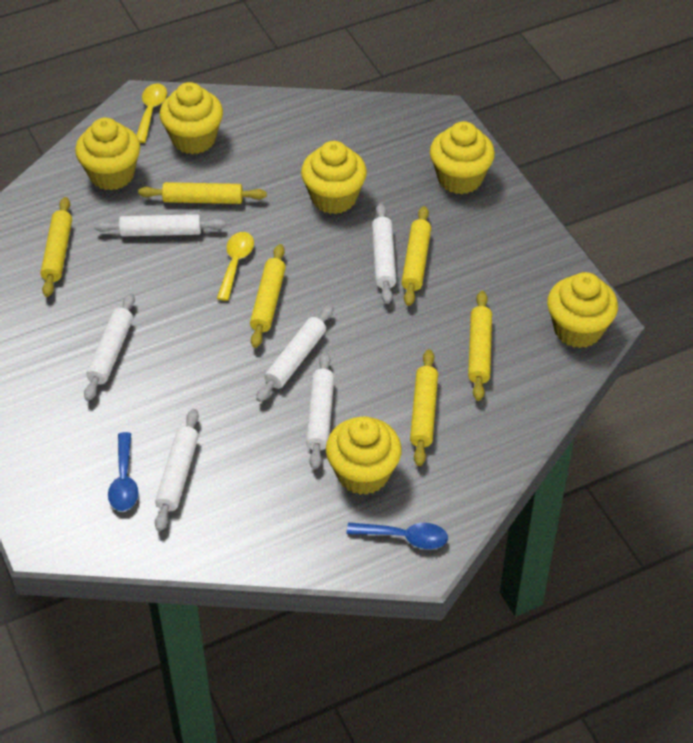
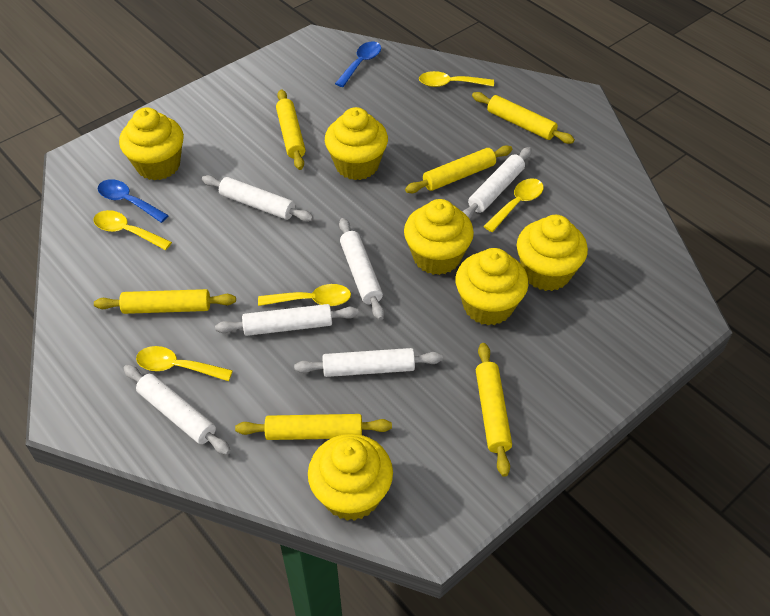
yellow spoon: [136,84,167,143] [217,232,254,301] = 2 -> [94,210,172,250] [136,346,233,381] [258,284,351,306] [419,71,494,87] [483,178,544,232] = 5

